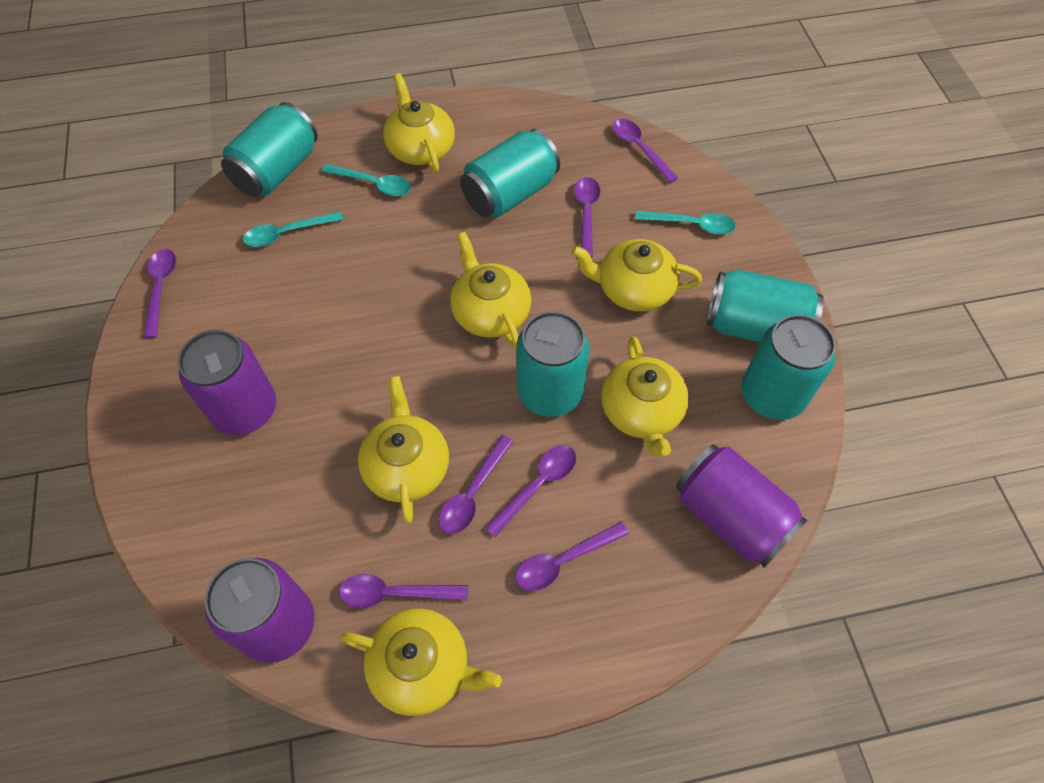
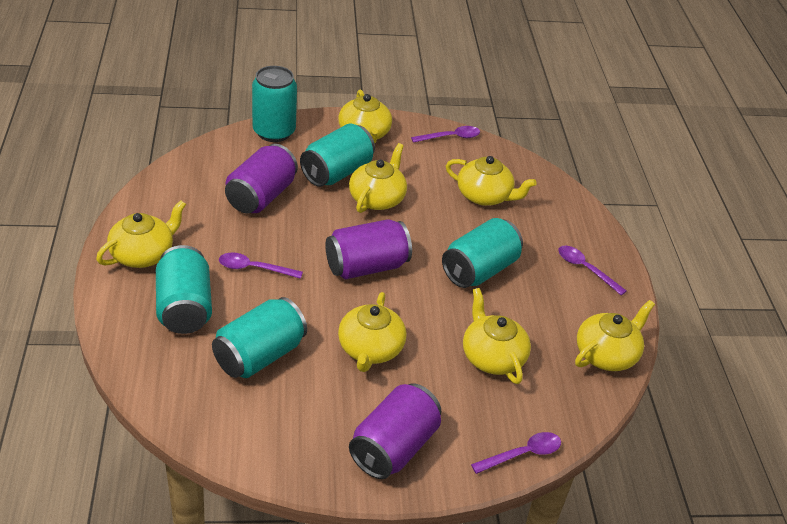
purple spoon: [144,249,176,338] [339,574,468,608] [439,435,514,534] [485,445,576,537] [515,521,629,591] [574,177,600,257] [613,119,678,183] = 7 -> [219,252,303,279] [411,126,480,143] [471,432,561,474] [558,246,627,296] = 4
turquoise spoon: [243,211,344,247] [322,164,411,196] [635,210,736,235] = 3 -> none = 0
yellow teapot: [341,608,502,716] [358,376,449,524] [383,73,455,173] [450,232,531,349] [571,239,702,311] [601,336,689,456] = 6 -> [96,200,186,268] [338,89,392,143] [338,292,407,372] [349,143,407,213] [446,156,537,206] [463,288,531,384] [575,300,655,371] = 7

